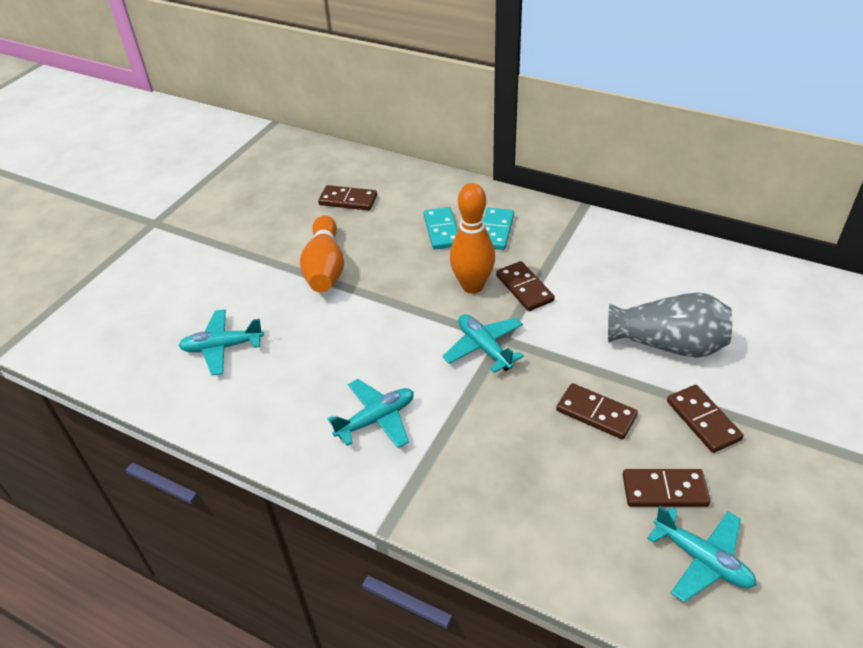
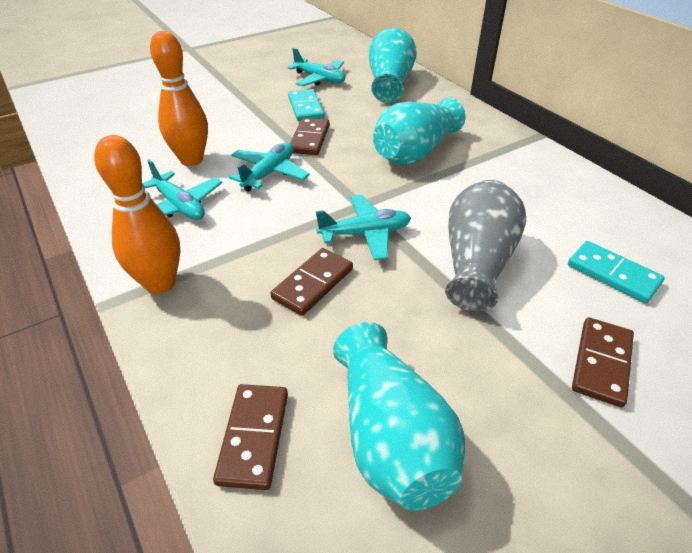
brown domino: [318,185,377,211] [496,261,555,311] [556,383,638,439] [623,469,710,507] [667,385,744,453] = 5 -> [213,384,288,490] [270,248,353,316] [290,118,330,155] [572,317,634,407] = 4
turquoise vase: none = 0 -> [333,322,465,511] [369,28,417,103] [373,97,465,165] = 3

